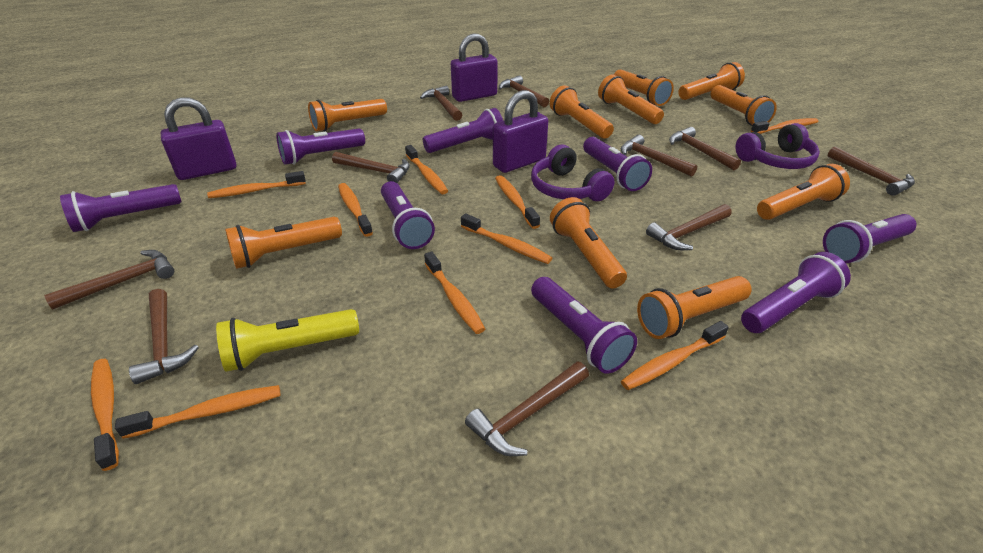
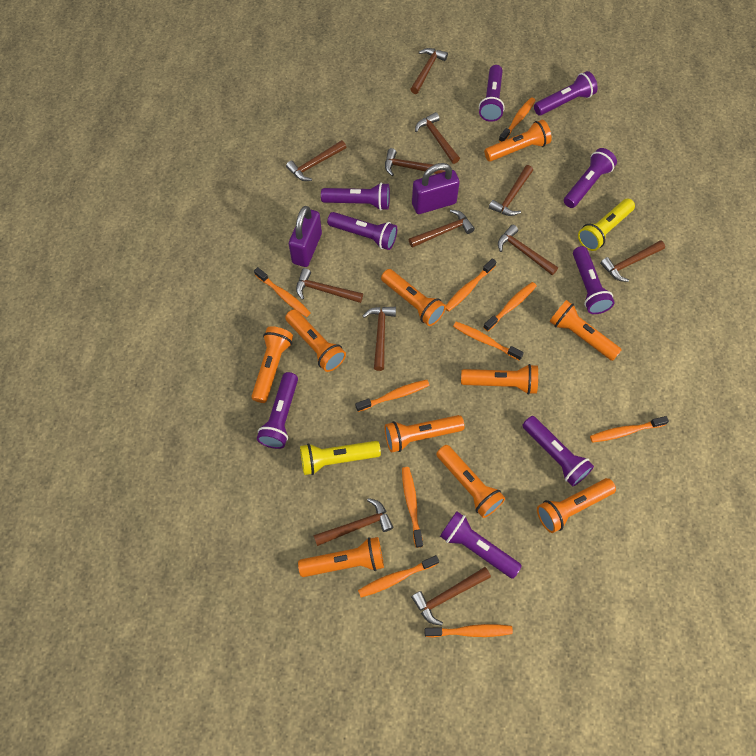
brown hammer: [44,250,174,310] [129,289,199,384] [332,152,410,183] [420,85,462,121] [465,361,589,456] [499,75,549,107] [620,135,697,177] [646,204,731,250] [669,127,741,170] [828,146,915,196] = 10 -> [286,140,346,181] [296,268,363,303] [313,498,393,546] [363,307,396,371] [385,148,445,176] [409,209,475,248] [410,48,448,94] [411,567,491,625] [415,112,460,164] [489,165,533,216] [498,225,558,275] [600,240,665,282] = 12
purple flashlight: [60,184,182,232] [276,129,365,165] [381,181,435,249] [423,108,503,153] [531,277,637,374] [583,137,652,191] [741,252,851,333] [823,214,916,263] = 8 -> [257,372,298,449] [321,182,390,210] [327,212,397,250] [440,511,522,579] [479,65,505,122] [522,416,594,487] [534,71,598,115] [564,148,617,208] [573,246,615,314] = 9
purple headphones: [531,144,614,201] [736,123,820,169] = 2 -> none = 0
purple padlock: [160,97,237,180] [451,33,498,102] [493,90,548,173] = 3 -> [289,206,322,267] [412,163,460,214] = 2
yellow flashlight: [216,309,359,372] = 1 -> [300,441,381,475] [578,199,635,251] = 2

